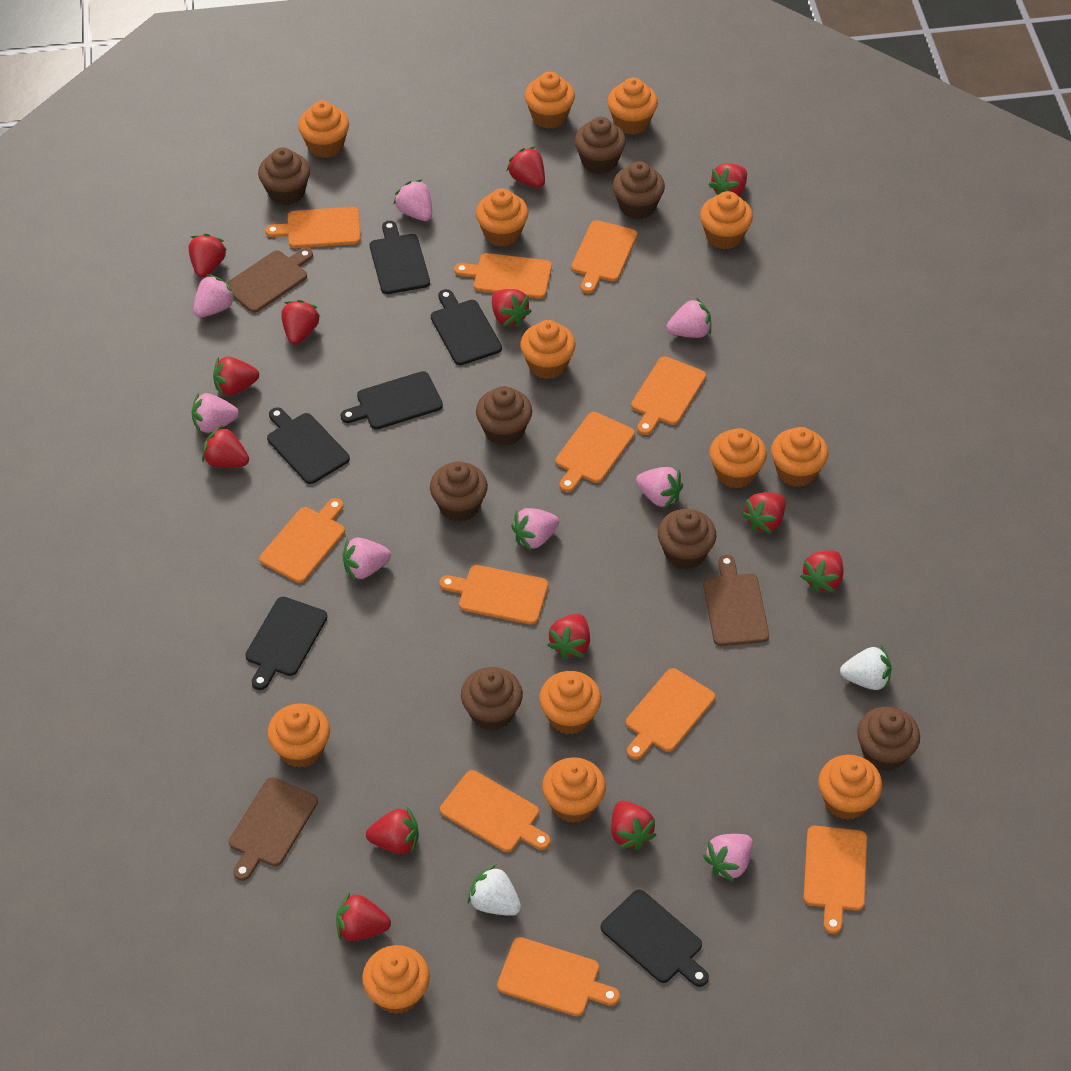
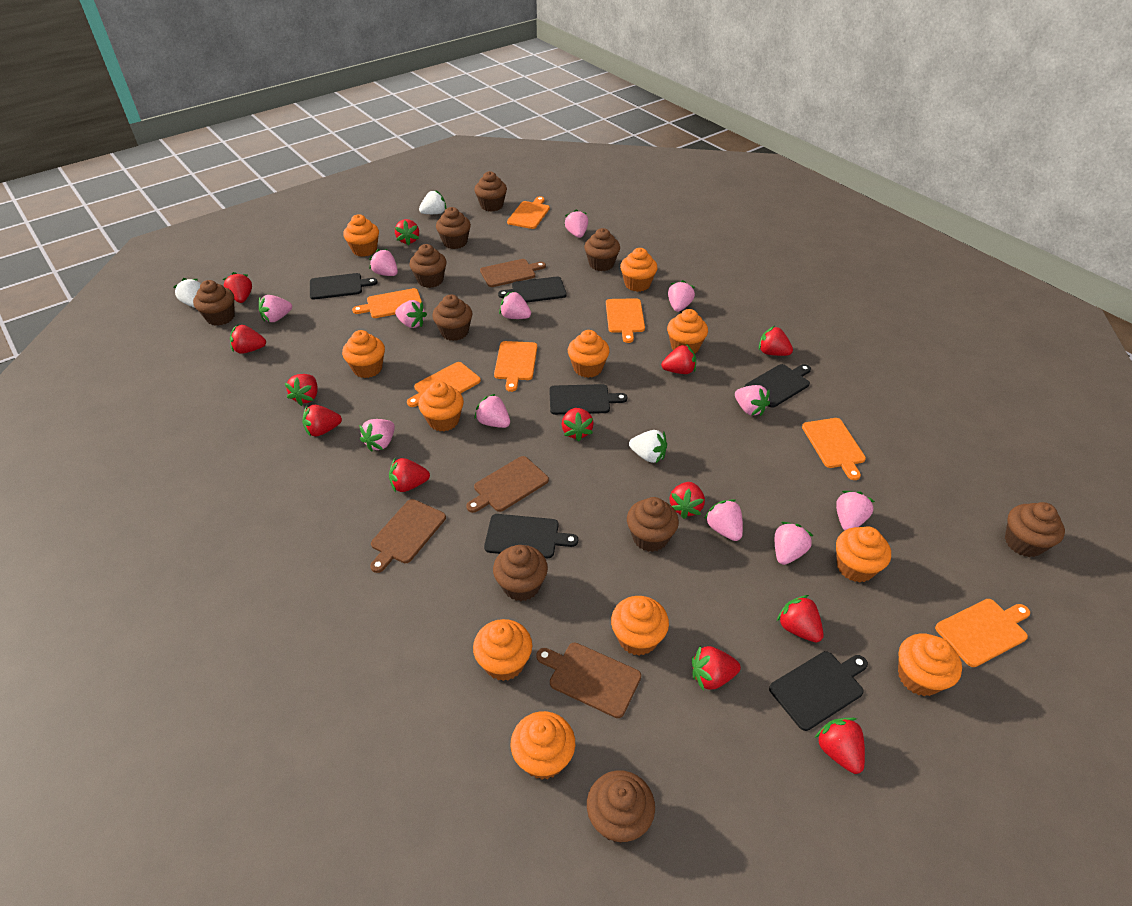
brown cupcake: [258,147,310,205] [430,461,488,522] [461,667,523,731] [476,386,532,446] [575,117,626,174] [613,161,665,219] [658,509,716,569] [857,707,920,771] = 8 -> [193,280,235,326] [409,244,447,288] [432,294,473,341] [436,207,471,249] [474,171,507,212] [493,545,548,601] [584,228,620,271] [587,770,655,843] [627,497,679,552] [1005,502,1065,557] = 10
brown cutting board: [226,248,313,313] [229,777,318,881] [703,555,769,646] = 3 -> [370,499,446,573] [466,456,549,513] [480,259,546,287] [536,643,641,718] = 4
orange cupcake: [267,703,330,768] [298,101,349,158] [362,945,430,1014] [476,189,529,247] [520,320,576,379] [525,72,575,129] [539,671,601,734] [542,757,606,823] [607,78,658,135] [700,191,753,249] [709,428,767,488] [771,427,828,487] [819,755,882,820] = 13 -> [342,330,385,378] [343,214,379,257] [418,381,464,431] [473,619,532,681] [511,711,575,780] [568,330,610,378] [611,596,669,656] [620,248,657,292] [667,309,708,354] [836,526,891,582] [898,634,962,696] = 11
orange cutting board: [260,498,345,583] [265,207,361,248] [439,565,548,625] [440,770,550,852] [454,253,552,299] [497,937,620,1017] [556,412,635,492] [571,220,637,293] [626,668,715,760] [631,356,706,435] [803,826,867,934] = 11 -> [352,288,422,318] [407,362,481,407] [494,341,537,392] [507,196,550,229] [606,298,645,343] [802,418,866,480] [935,599,1030,667] = 7
pink strawberry: [192,393,239,433] [194,274,236,317] [343,538,391,580] [393,179,432,221] [511,508,559,550] [636,467,683,509] [666,298,711,338] [703,834,753,882] = 8 -> [259,295,292,322] [359,419,395,452] [369,249,398,276] [395,300,427,328] [474,394,510,428] [499,291,531,319] [565,209,588,238] [668,280,695,312] [704,499,743,541] [735,385,770,416] [775,522,813,565] [836,491,875,530] = 12
white strawberry: [468,865,521,916] [840,645,892,691] = 2 -> [174,278,201,307] [419,190,446,214] [629,430,667,463] = 3

